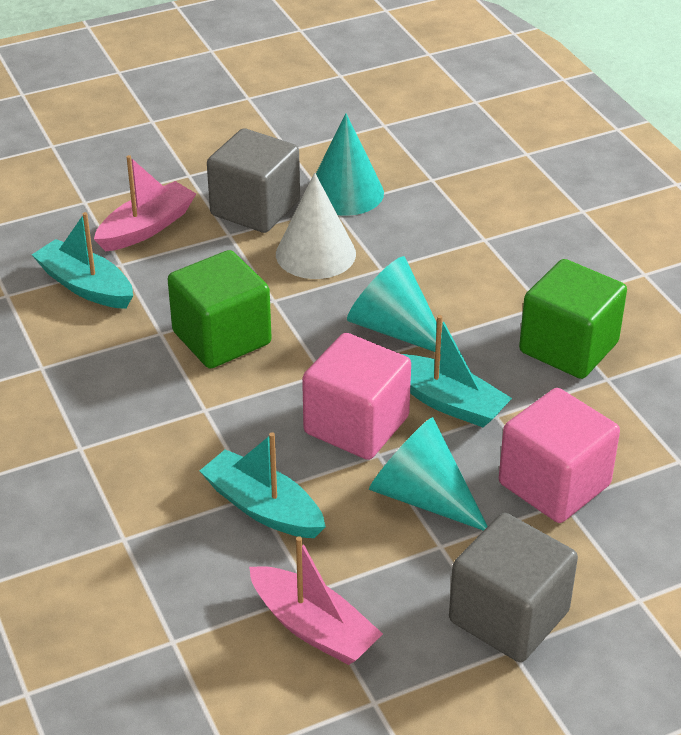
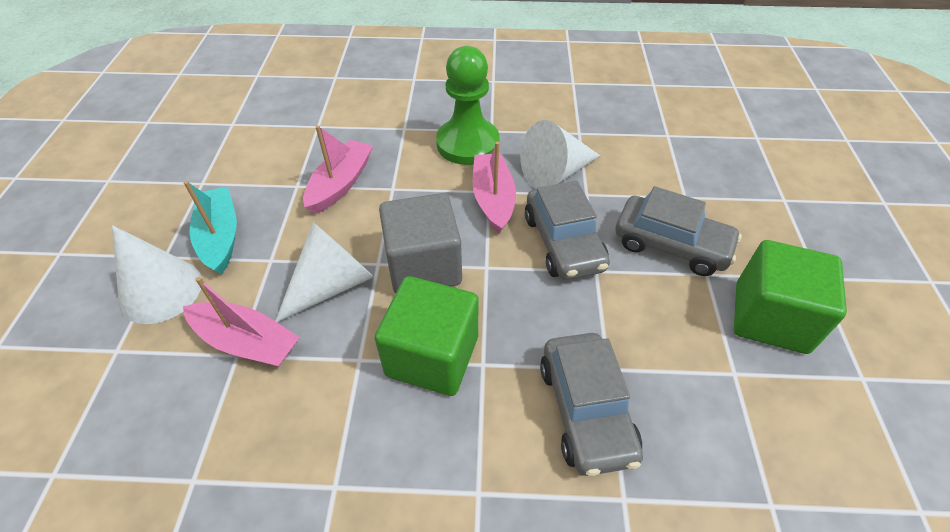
green pawn: none = 0 -> [436,46,499,165] = 1
grey car: none = 0 -> [525,181,610,280] [540,333,643,476] [616,186,742,276] = 3
grey cube: [207,128,300,233] [449,513,578,662] = 2 -> [379,193,462,294] = 1
pink boat: [94,155,196,252] [249,536,383,665] = 2 -> [183,277,300,367] [303,125,373,214] [472,141,516,234] = 3
pink cube: [302,333,411,460] [499,388,620,523] = 2 -> none = 0
turquoise boat: [32,212,133,309] [200,432,326,538] [402,315,512,427] = 3 -> [184,181,237,274] = 1
turquoise cone: [316,113,384,216] [347,256,442,354] [369,417,488,531] = 3 -> none = 0
white cone: [276,173,356,279] = 1 -> [112,225,202,324] [275,223,374,322] [520,120,600,189] = 3

